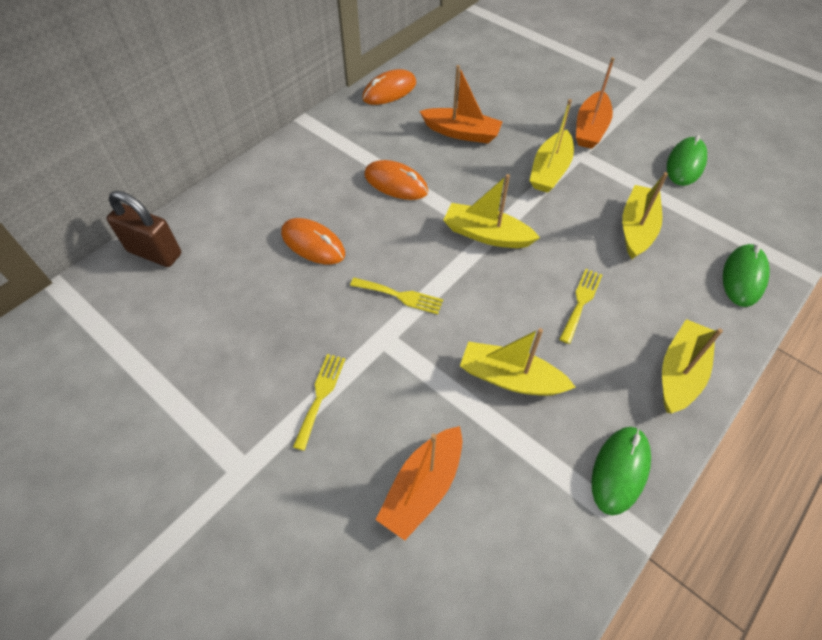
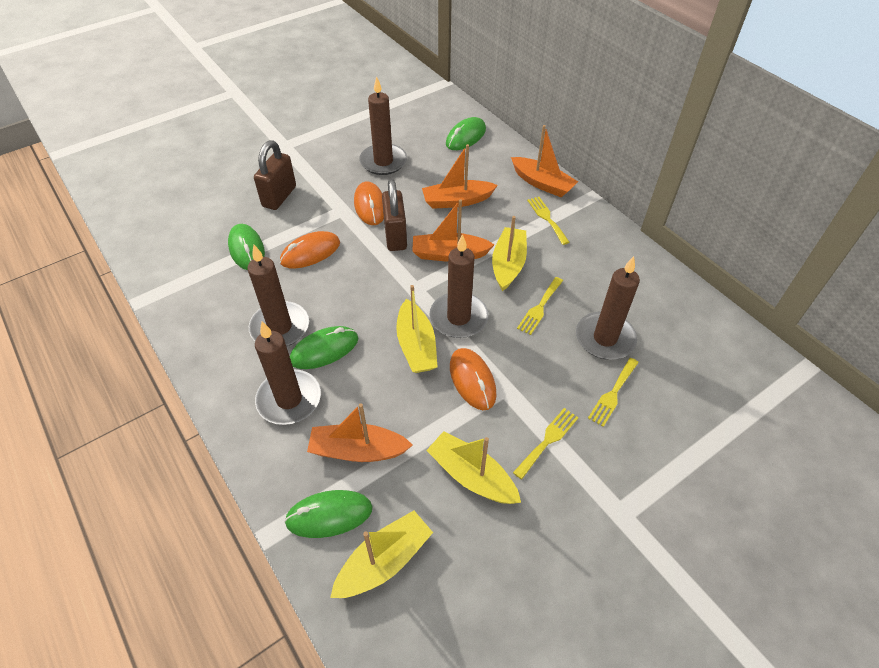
brown candle: none = 0 -> [248,245,309,347] [255,321,321,425] [359,76,407,175] [429,234,489,338] [576,256,640,360] = 5
brown padlock: [107,191,181,267] = 1 -> [254,140,296,210] [382,179,407,251] = 2
green mouse: [591,427,651,515] [667,135,707,186] [723,244,770,307] = 3 -> [228,224,265,270] [284,490,373,538] [290,326,359,369] [446,117,486,150] = 4
orange boat: [376,426,462,540] [419,65,503,143] [576,57,615,149] = 3 -> [307,403,413,462] [412,199,495,262] [422,144,498,209] [511,125,578,197] = 4
yellow boat: [443,174,540,248] [460,328,576,396] [530,99,574,193] [622,172,668,259] [662,319,723,413] = 5 -> [330,510,433,598] [396,285,438,373] [426,431,521,504] [492,216,527,291] = 4
yellow fork: [293,354,345,451] [350,278,443,314] [559,269,602,344] = 3 -> [513,408,579,479] [517,277,563,335] [527,197,570,245] [588,358,639,427] = 4

